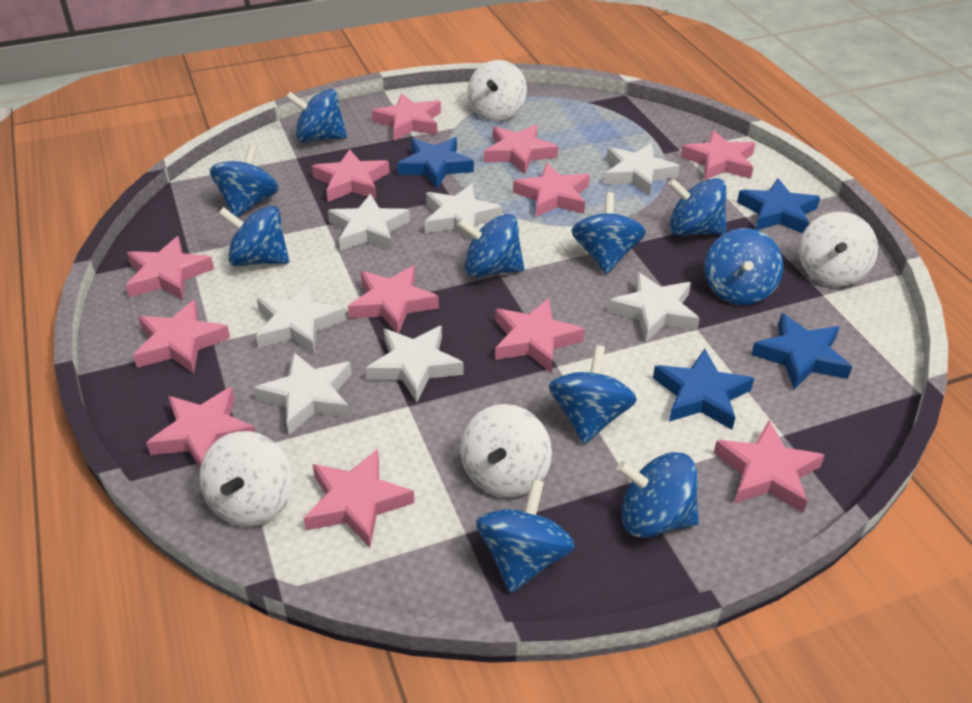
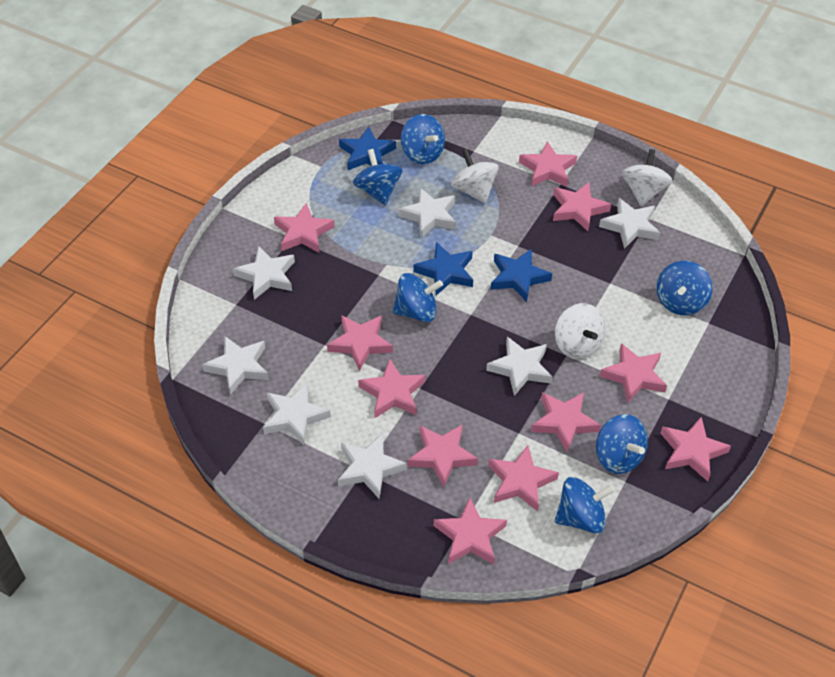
blue spinning top: [210,143,279,217] [218,206,289,266] [286,89,347,143] [457,214,524,277] [476,479,575,593] [549,345,637,444] [571,192,646,274] [617,452,699,538] [668,178,726,236] [705,228,783,305] = 10 -> [353,149,402,205] [392,273,443,322] [401,114,445,164] [555,477,615,533] [596,414,648,474] [657,261,713,315] = 6
blue star: [397,137,474,188] [653,349,754,430] [737,178,820,233] [751,313,852,389] = 4 -> [339,126,396,170] [413,242,473,296] [491,248,552,302] = 3
pink star: [126,236,214,300] [133,300,230,374] [146,387,255,468] [304,449,415,548] [312,149,389,202] [348,266,439,333] [372,94,441,141] [484,125,558,175] [495,298,585,373] [513,163,590,217] [681,130,755,180] [714,421,825,513] = 12 -> [274,203,335,253] [327,315,393,371] [358,359,425,418] [407,424,478,488] [434,497,507,564] [488,445,559,512] [519,141,577,187] [531,392,601,452] [553,182,611,231] [599,343,667,403] [660,417,731,481] = 11
white spinning top: [199,431,293,527] [460,404,552,498] [467,60,527,121] [799,212,878,287] = 4 -> [451,149,499,204] [555,303,606,359] [622,149,672,206] = 3

